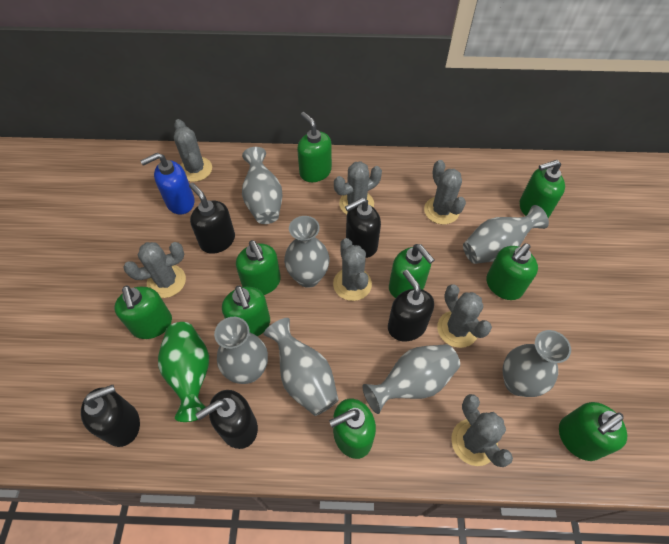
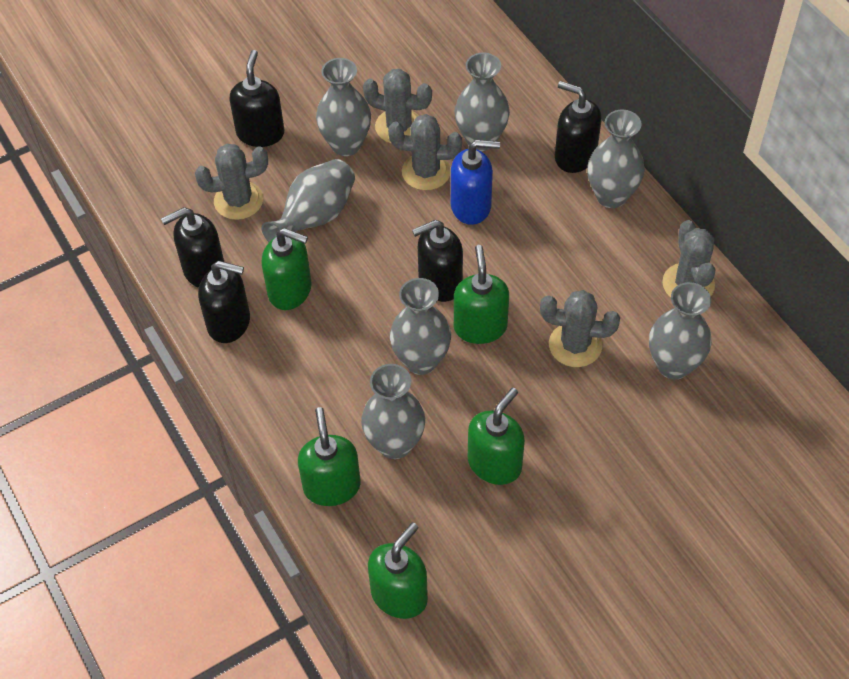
green soap dispenser: [114,286,172,339] [222,286,270,336] [236,240,281,295] [297,112,332,182] [329,399,376,459] [389,244,434,298] [486,243,538,300] [520,160,565,218] [559,402,627,461] = 9 -> [262,228,312,310] [298,407,361,506] [368,522,428,619] [454,245,509,344] [468,388,525,485] = 5
green vase: [158,322,209,422] = 1 -> none = 0
grey cactus: [124,242,186,298] [174,119,212,182] [333,238,372,301] [334,161,382,214] [424,160,466,224] [437,284,492,348] [451,394,513,467] = 7 -> [195,144,268,220] [363,69,432,144] [388,114,462,190] [540,290,620,367] [662,220,715,298] = 5

